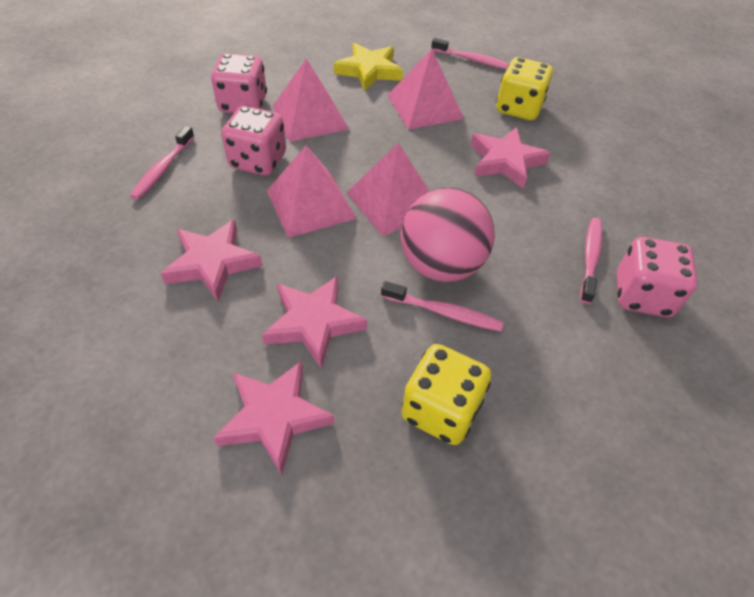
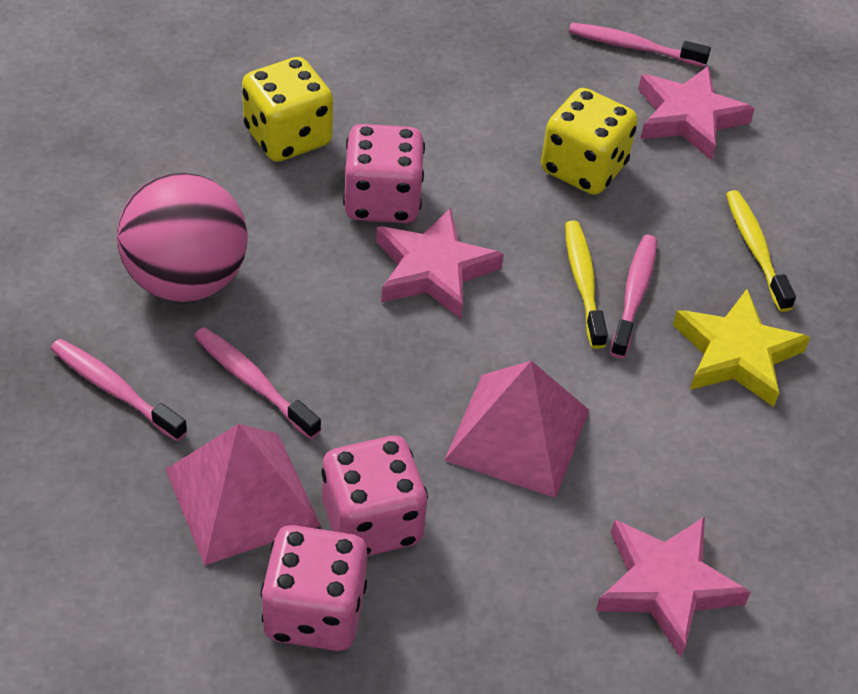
pink pyramid: [267,145,357,238] [273,59,349,142] [347,143,430,236] [387,49,464,130] = 4 -> [165,424,321,566] [444,361,589,498] = 2
pink star: [161,219,262,301] [214,361,334,475] [262,276,367,368] [471,127,550,189] = 4 -> [376,208,504,319] [596,517,751,658] [638,66,755,161] = 3
yellow toothbrush: none = 0 -> [565,221,608,349] [726,190,796,312] = 2

